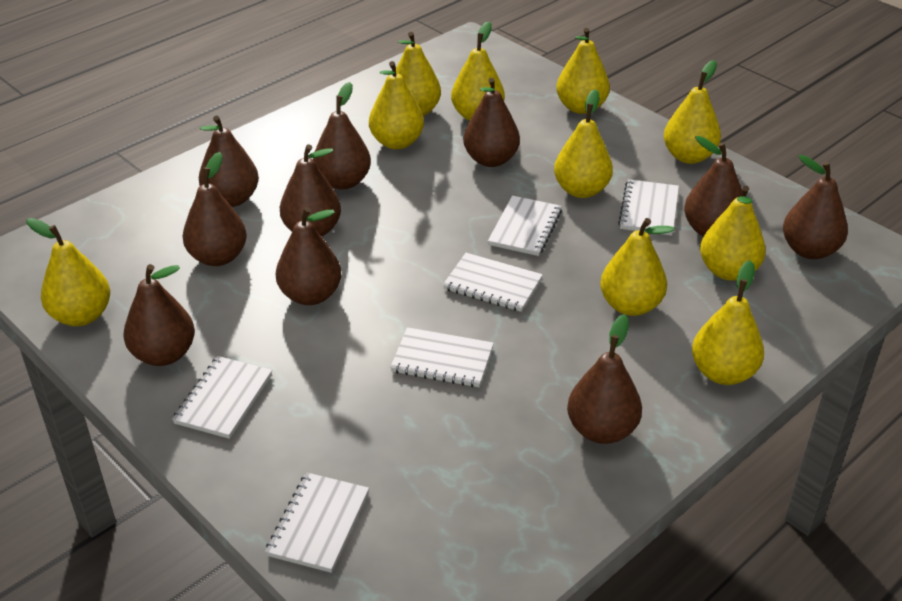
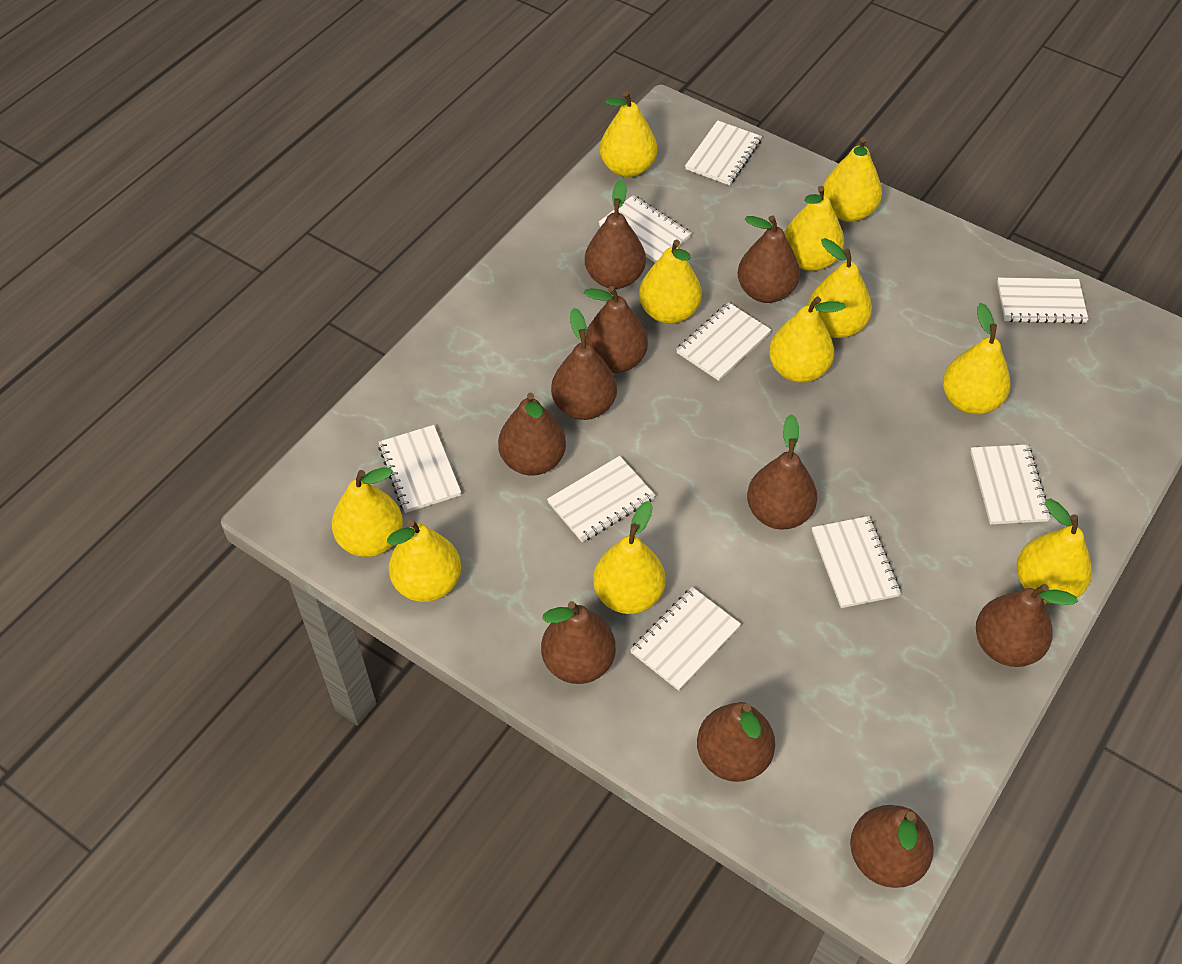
white notebook: [172,356,272,439] [265,473,369,573] [390,327,494,387] [443,253,543,312] [488,195,562,256] [618,179,679,236] = 6 -> [378,425,461,513] [547,456,655,542] [599,195,691,263] [630,587,741,691] [676,302,771,381] [685,120,762,185] [812,516,901,608] [970,445,1051,524] [997,278,1089,324] = 9
yellow pear: [27,218,110,326] [369,61,424,149] [396,32,441,116] [451,21,505,121] [554,89,613,198] [556,28,610,114] [600,218,674,316] [664,60,721,164] [692,260,764,385] [700,186,766,281] = 10 -> [332,467,403,557] [387,520,461,602] [593,501,665,614] [600,91,657,177] [639,239,702,324] [769,297,846,383] [784,186,844,271] [808,238,872,338] [823,137,882,222] [943,303,1011,414] [1017,498,1092,604] = 11

